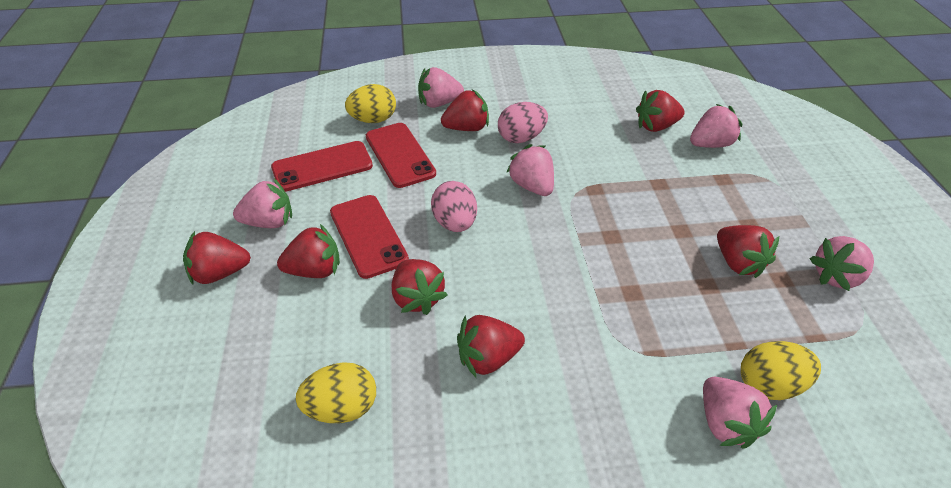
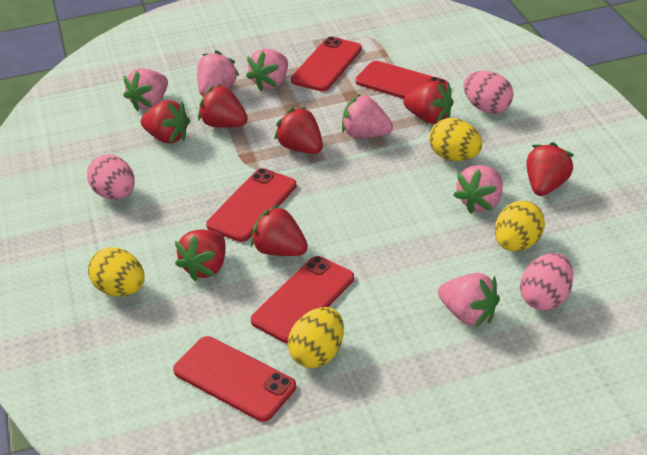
pink egg: [431,181,477,232] [498,102,548,143] = 2 -> [87,154,135,200] [463,71,513,114] [520,253,573,310] = 3
red phone: [271,141,373,192] [330,195,409,279] [366,123,436,188] = 3 -> [173,336,296,422] [206,168,297,242] [251,256,354,343] [291,37,362,91] [355,61,449,99] = 5
yellow egg: [295,362,376,423] [345,84,396,123] [741,341,821,400] = 3 -> [88,247,145,296] [288,307,344,368] [429,118,482,161] [495,201,545,251] = 4

